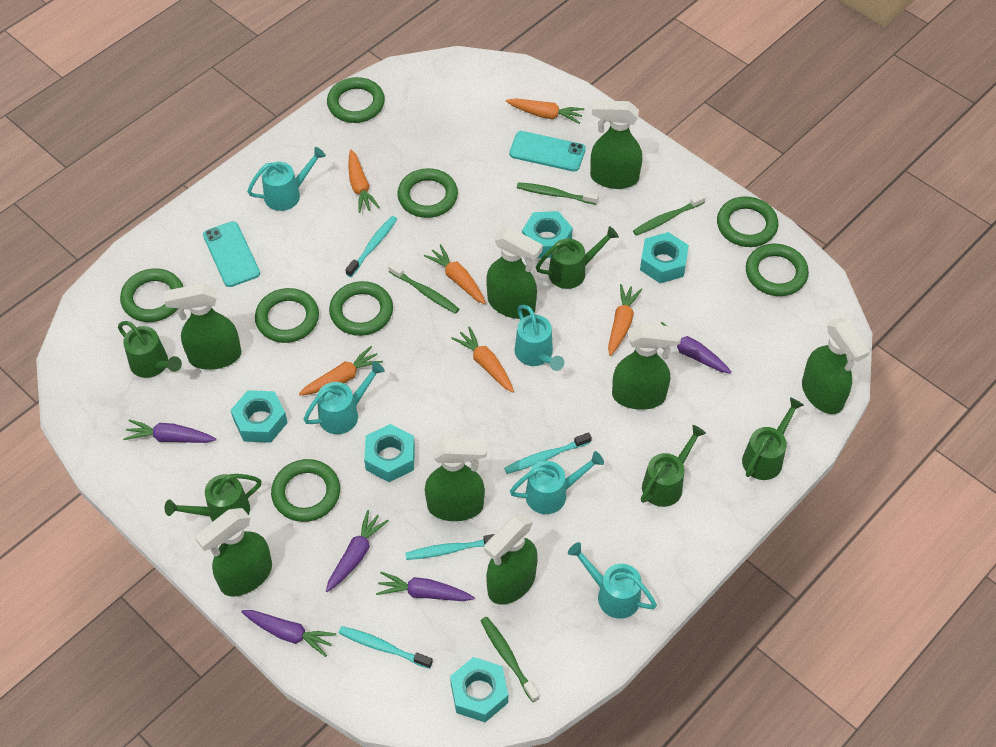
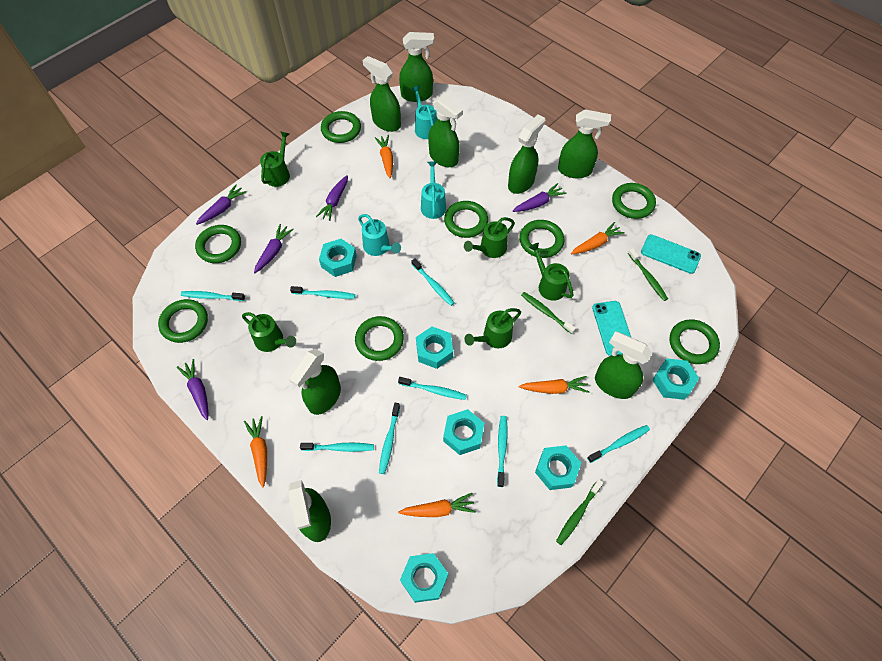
green toothbrush: [388,263,459,314] [480,617,539,702] [517,182,598,205] [633,193,706,236] = 4 -> [521,292,576,334] [556,479,603,545] [628,248,668,301] = 3
orange carrot: [299,346,383,395] [348,150,380,213] [424,244,486,304] [451,326,514,393] [506,98,584,124] [608,284,642,356] = 6 -> [244,416,267,488] [374,135,393,178] [398,493,476,517] [519,376,589,394] [571,222,625,254] = 5
turquoise nut: [231,390,288,443] [364,424,415,482] [450,657,508,722] [522,211,573,258] [640,232,689,283] = 5 -> [319,239,357,277] [400,553,448,603] [416,327,453,369] [443,409,484,455] [535,445,581,490] [652,358,699,400] = 6
turquoise toothbrush: [339,626,433,669] [345,216,397,277] [405,534,494,560] [504,432,592,474] = 4 -> [181,291,245,301] [290,286,355,299] [300,443,374,452] [379,403,400,474] [398,377,467,400] [412,258,454,306] [497,416,507,487] [587,425,650,463] = 8
turquoise watering can: [247,147,326,211] [303,361,385,434] [510,451,604,514] [515,305,564,371] [568,542,657,619] = 5 -> [358,214,401,256] [411,86,438,139] [421,161,446,219] = 3

